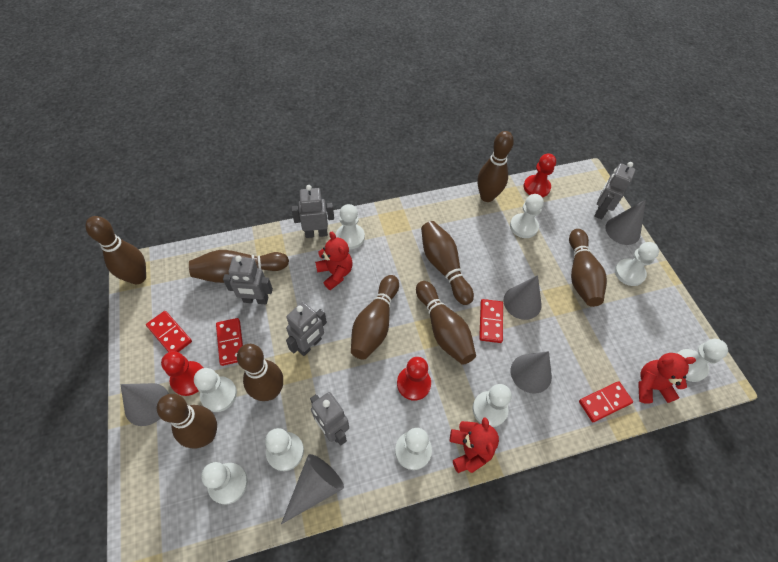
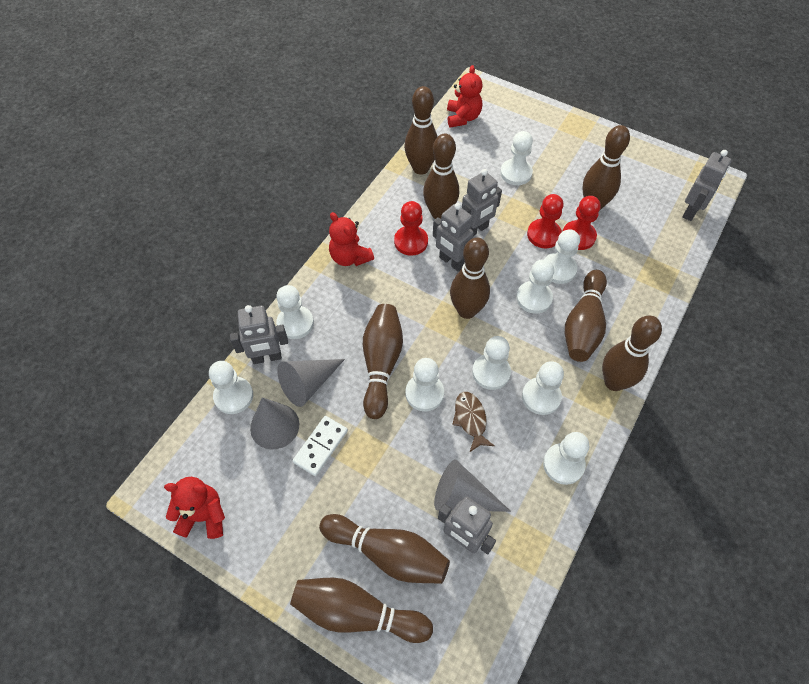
brown fish: none = 0 -> [452,392,494,453] = 1
grey cone: [120,383,169,426] [281,454,344,524] [504,275,542,320] [511,351,552,394] [605,200,646,245] = 5 -> [250,397,299,449] [277,359,345,407] [434,460,511,512] = 3
red domino: [146,311,192,352] [216,318,243,366] [479,299,503,343] [579,381,633,422] = 4 -> none = 0
white domino: none = 0 -> [292,416,348,476] = 1

